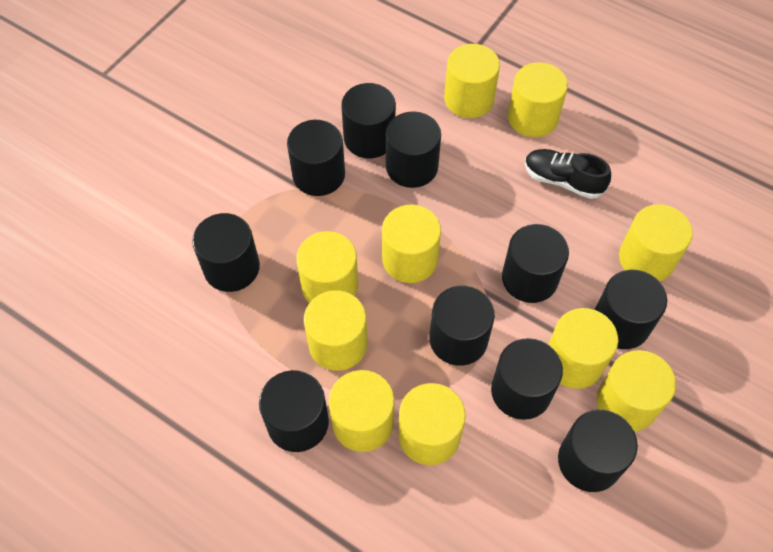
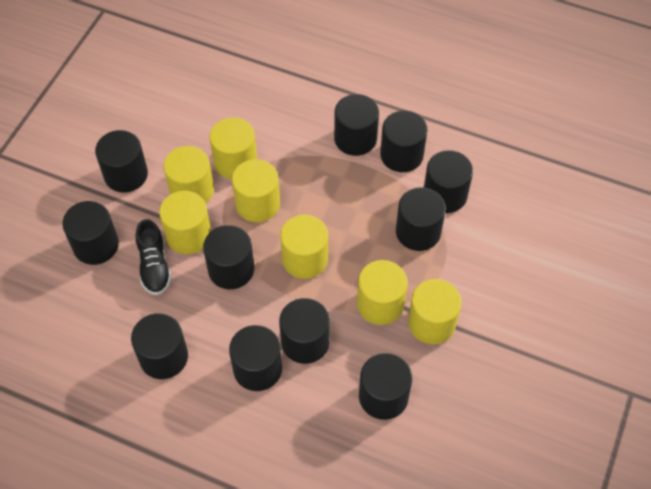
black cylinder: [192,213,260,292] [259,370,329,452] [287,120,345,196] [341,83,396,158] [386,111,441,188] [429,286,495,366] [491,338,563,420] [502,224,569,303] [558,410,638,492] [595,270,667,349] = 10 -> [62,201,119,265] [95,130,148,193] [131,313,188,379] [203,225,254,289] [229,325,282,391] [279,298,330,364] [334,94,379,156] [359,353,412,420] [380,110,428,172] [396,187,446,251] [424,150,473,213] = 11
yellow cylinder: [296,231,358,303] [304,290,367,371] [329,370,395,452] [382,205,441,283] [398,383,466,465] [444,44,500,118] [508,62,568,137] [548,308,618,389] [597,350,676,431] [619,204,693,282] = 10 -> [159,191,211,254] [164,146,214,203] [209,117,257,179] [232,159,280,222] [280,215,328,279] [357,260,408,325] [408,279,462,344] = 7

